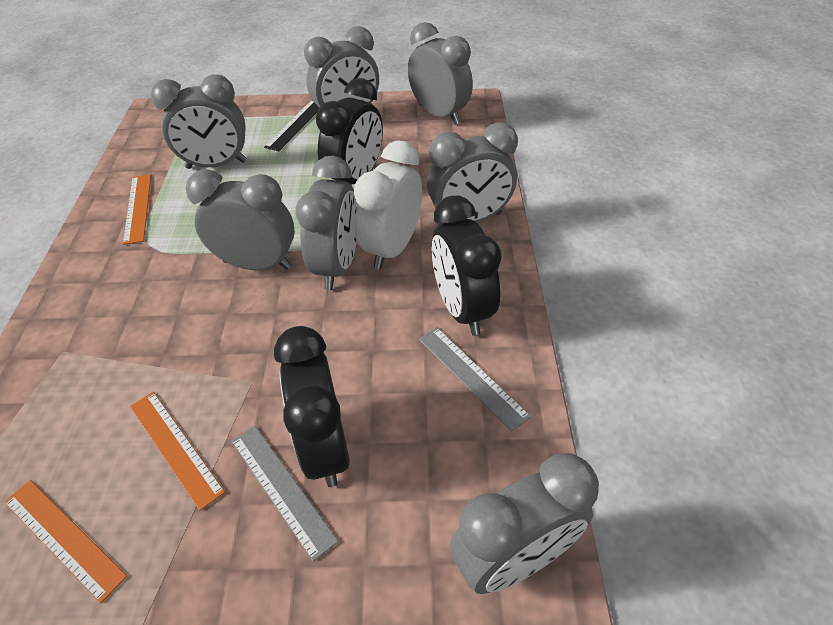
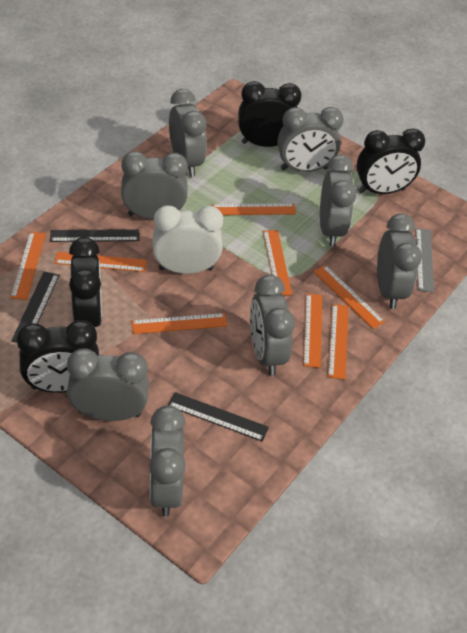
black clock: [274,326,350,487] [316,78,383,184] [431,196,502,336] = 3 -> [17,320,99,393] [69,237,102,327] [238,81,302,147] [356,128,425,194] = 4
black ruler: [264,100,319,151] = 1 -> [11,272,59,343] [50,229,139,242] [168,392,269,441] = 3
grey clock: [151,74,247,169] [186,169,295,270] [296,155,358,290] [304,26,379,108] [408,22,473,125] [427,122,518,225] [450,453,599,594] = 7 -> [67,349,149,421] [121,151,188,219] [149,405,186,517] [169,89,207,177] [250,275,295,375] [278,107,344,172] [320,155,357,246] [377,214,422,309] = 8
grey ruler: [232,426,339,562] [419,327,531,431] = 2 -> [416,228,434,293] = 1
orange ruler: [4,480,128,603] [123,174,151,245] [130,392,225,511] = 3 -> [10,232,46,300] [54,252,147,272] [131,313,227,334] [212,203,296,215] [263,230,292,295] [303,293,322,368] [314,265,385,329] [328,304,349,380] = 8

